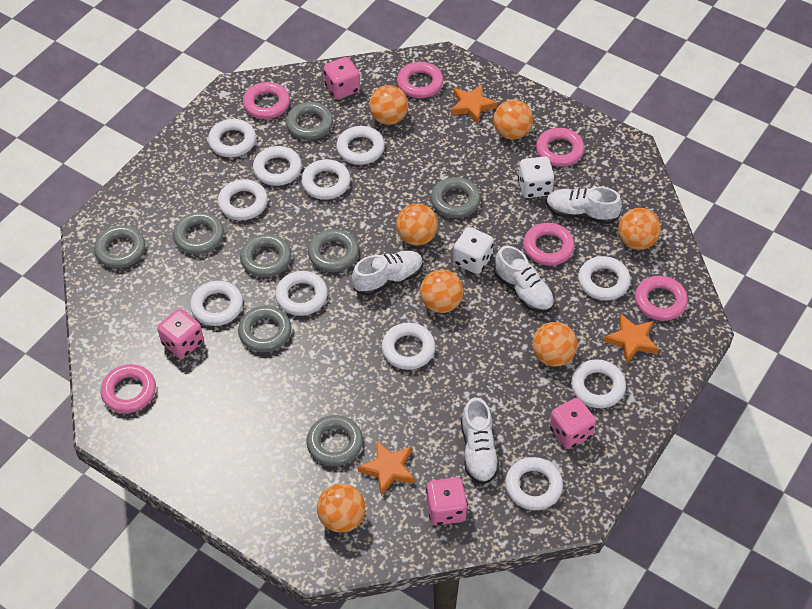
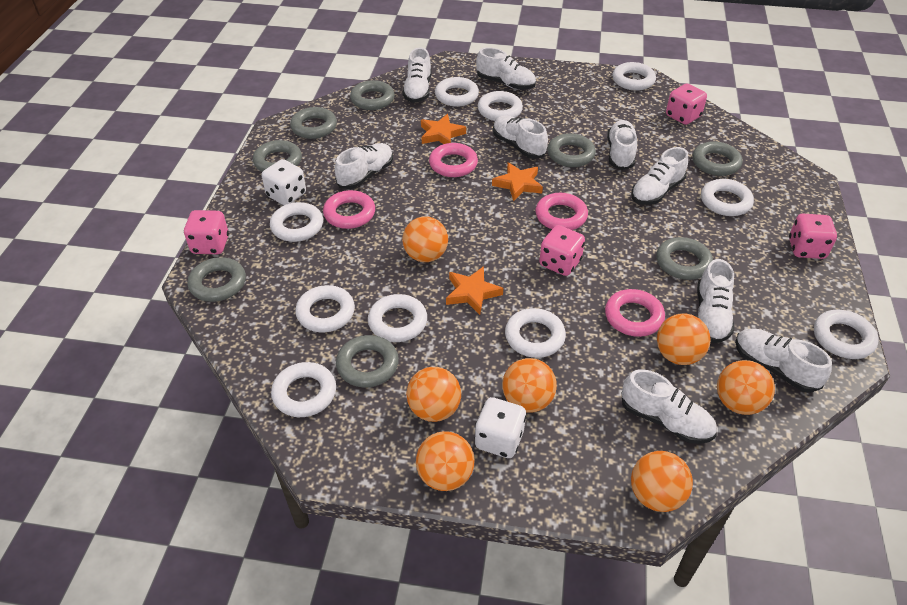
pink ring: [101,364,156,413] [243,82,290,119] [397,62,443,98] [523,223,575,266] [536,128,584,167] [635,276,688,321] = 6 -> [323,190,375,229] [429,143,478,177] [536,193,588,230] [605,289,665,337] = 4
white ring: [190,281,243,326] [208,119,256,157] [218,179,268,220] [253,146,302,186] [275,271,328,316] [301,159,351,200] [336,126,385,165] [382,323,435,370] [505,457,563,510] [571,359,626,408] [578,256,631,301] = 11 -> [270,202,323,242] [271,362,336,417] [295,285,355,332] [368,294,427,342] [435,77,479,107] [478,91,523,121] [505,308,566,358] [613,62,656,91] [701,179,754,216] [814,310,879,359] = 10
white shoe: [352,251,423,296] [461,398,500,485] [494,246,554,313] [546,186,622,224] = 4 -> [335,143,393,189] [402,48,431,103] [476,47,536,90] [493,116,548,159] [607,120,637,170] [621,369,717,444] [631,147,688,205] [697,259,734,343] [735,328,832,393] = 9

